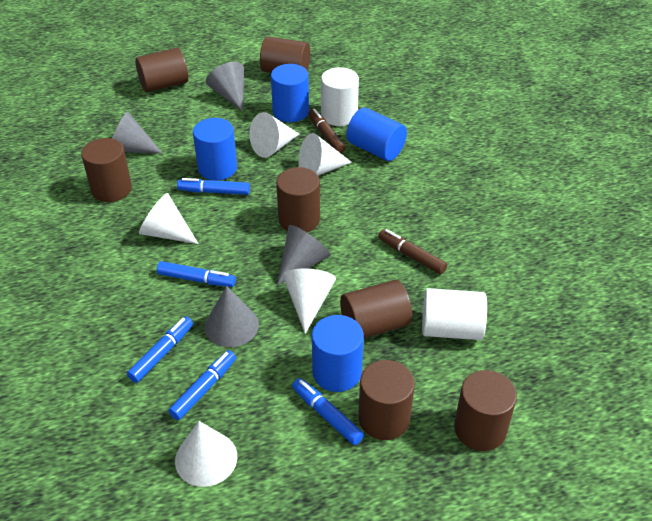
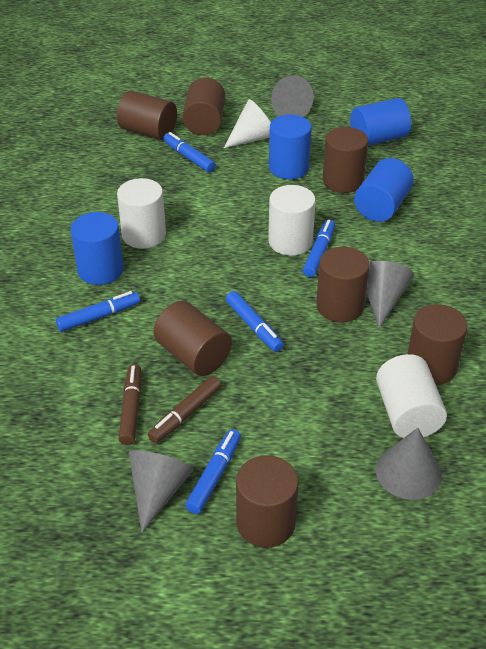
white cone: [139,193,199,244] [175,421,237,487] [250,112,299,158] [283,268,336,334] [299,133,352,176] = 5 -> [224,99,271,148] = 1
white cylinder: [321,67,359,126] [422,288,487,340] = 2 -> [117,178,166,249] [268,185,316,256] [376,354,447,438] = 3

